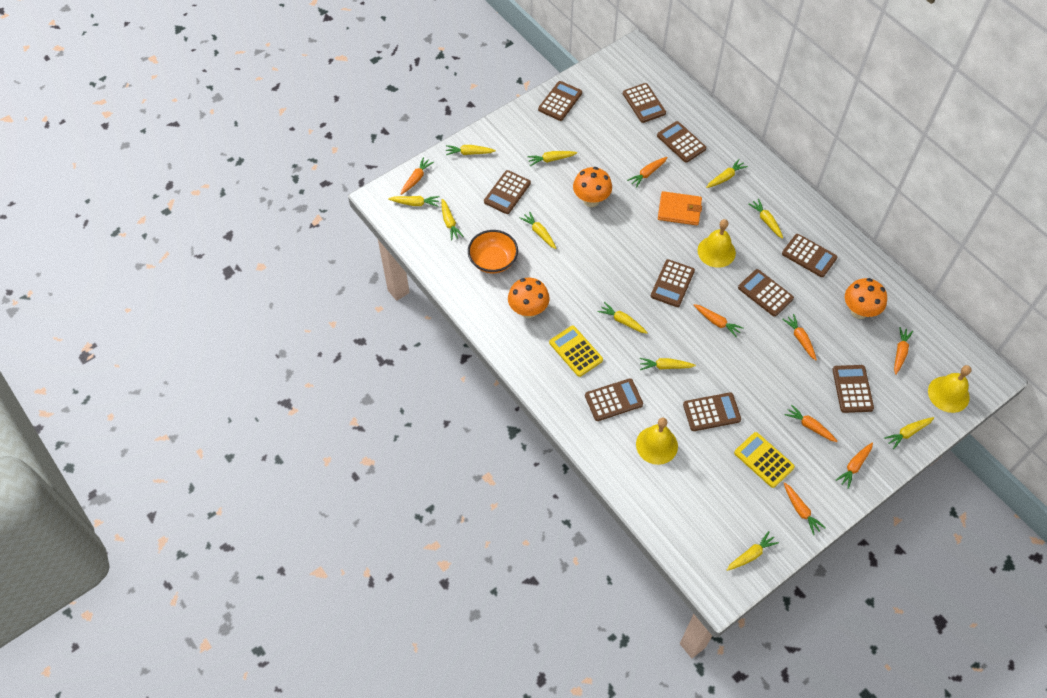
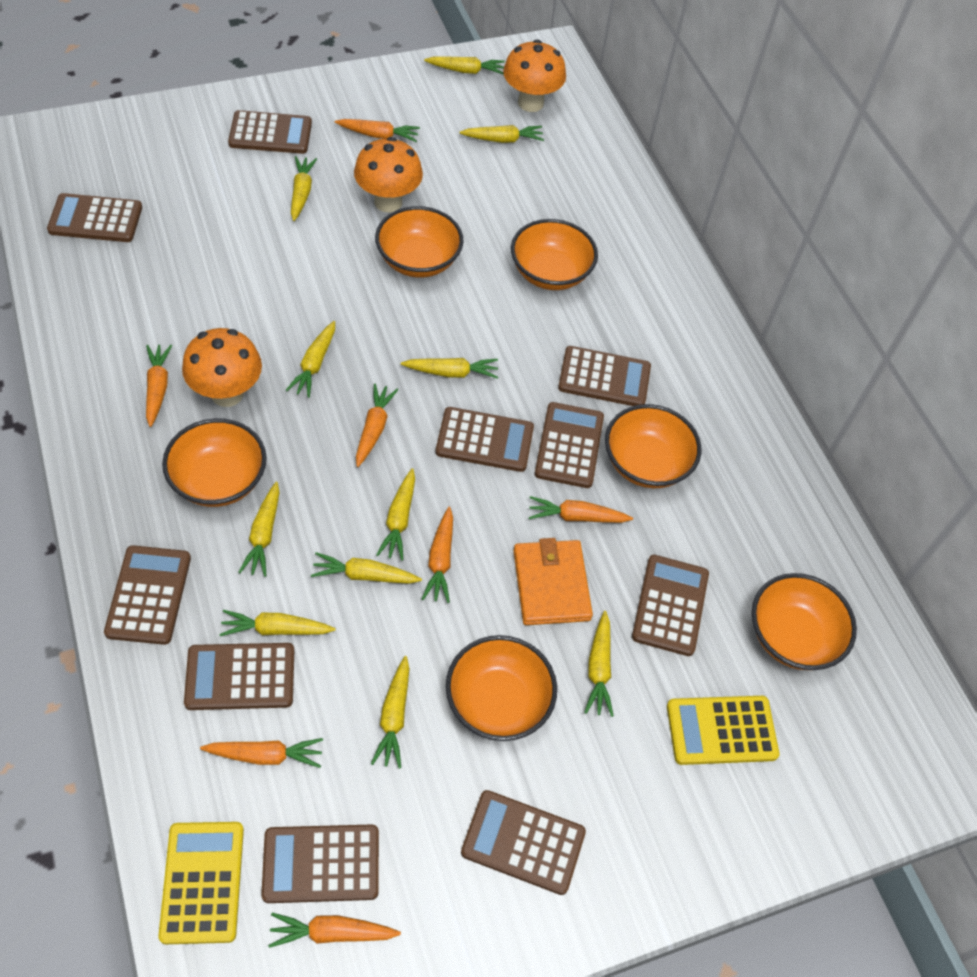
orange bowl: [468,230,518,274] = 1 -> [162,418,267,507] [375,206,464,278] [446,635,557,741] [511,219,598,290] [605,404,701,488] [752,573,857,670] = 6
orange carrot: [401,157,434,195] [627,157,668,188] [694,304,743,338] [782,314,817,360] [784,404,838,442] [784,482,826,535] [836,442,873,489] [894,327,913,375] = 8 -> [146,345,172,427] [200,738,323,768] [268,913,401,948] [335,119,420,142] [356,383,398,467] [422,507,453,603] [529,496,633,523] = 7
yellow bell: [636,418,678,465] [698,219,736,268] [928,365,971,413] = 3 -> none = 0

